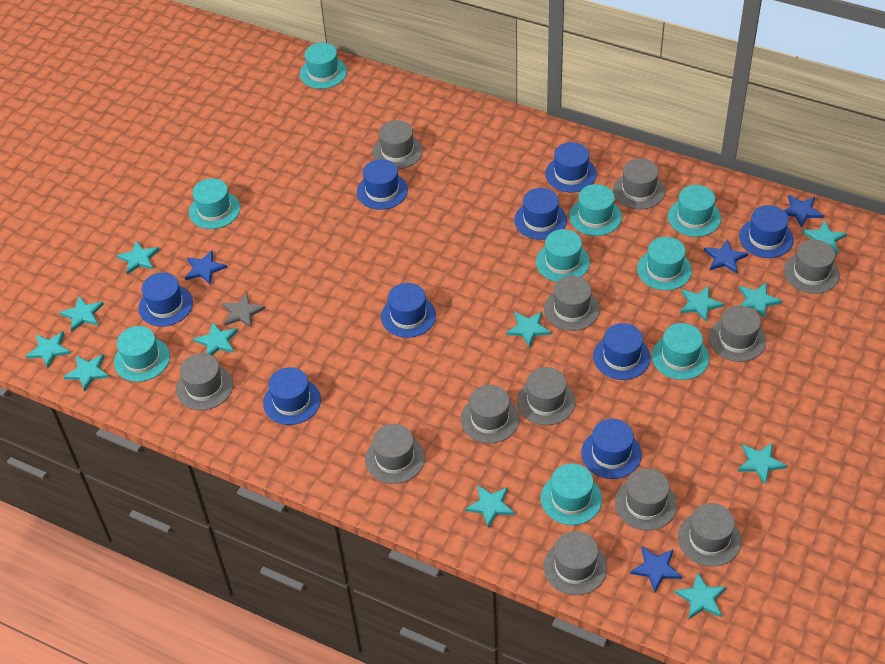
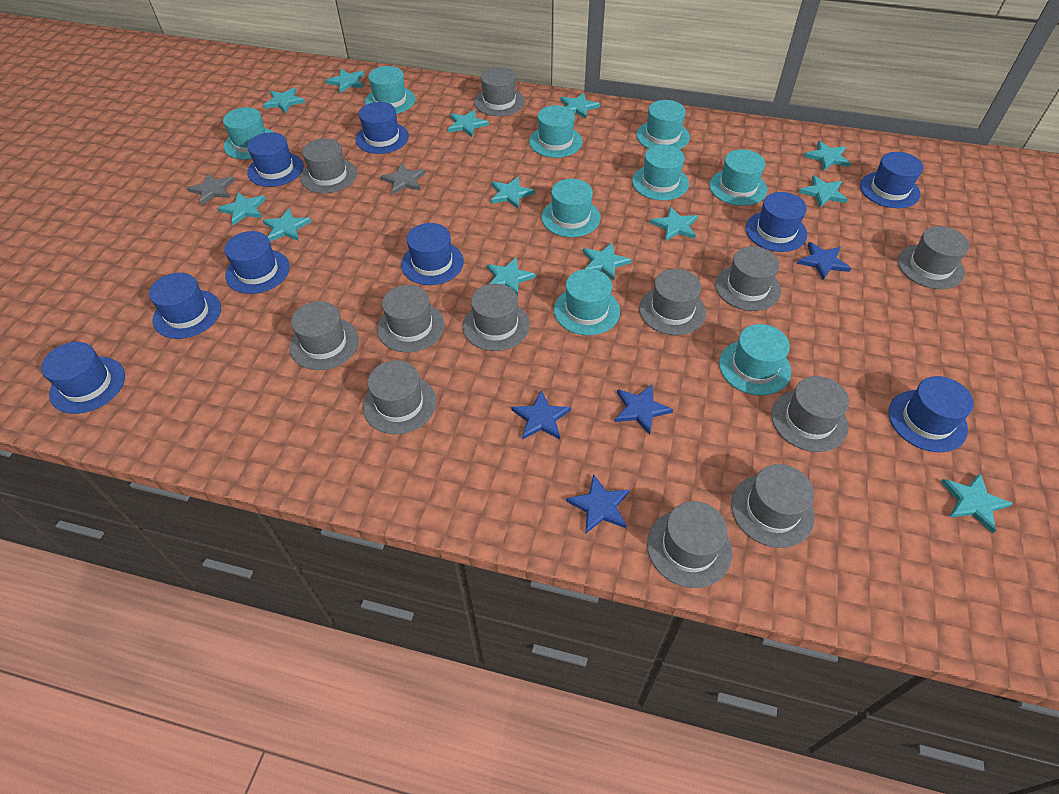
grey star: [222,293,265,328] = 1 -> [187,174,235,205] [380,164,426,195] = 2
turquoise star: [26,332,71,368] [59,296,104,332] [64,354,110,392] [117,240,160,275] [193,322,238,356] [465,485,515,528] [506,312,552,347] [674,572,727,619] [680,286,724,322] [738,443,787,485] [739,283,782,319] [802,221,847,254] = 12 -> [218,192,266,225] [263,88,305,114] [263,208,312,241] [326,69,364,93] [448,110,489,137] [487,257,536,296] [491,176,535,209] [561,93,600,119] [583,243,632,280] [650,207,698,241] [799,175,848,208] [804,141,851,170] [941,473,1013,533] = 13

